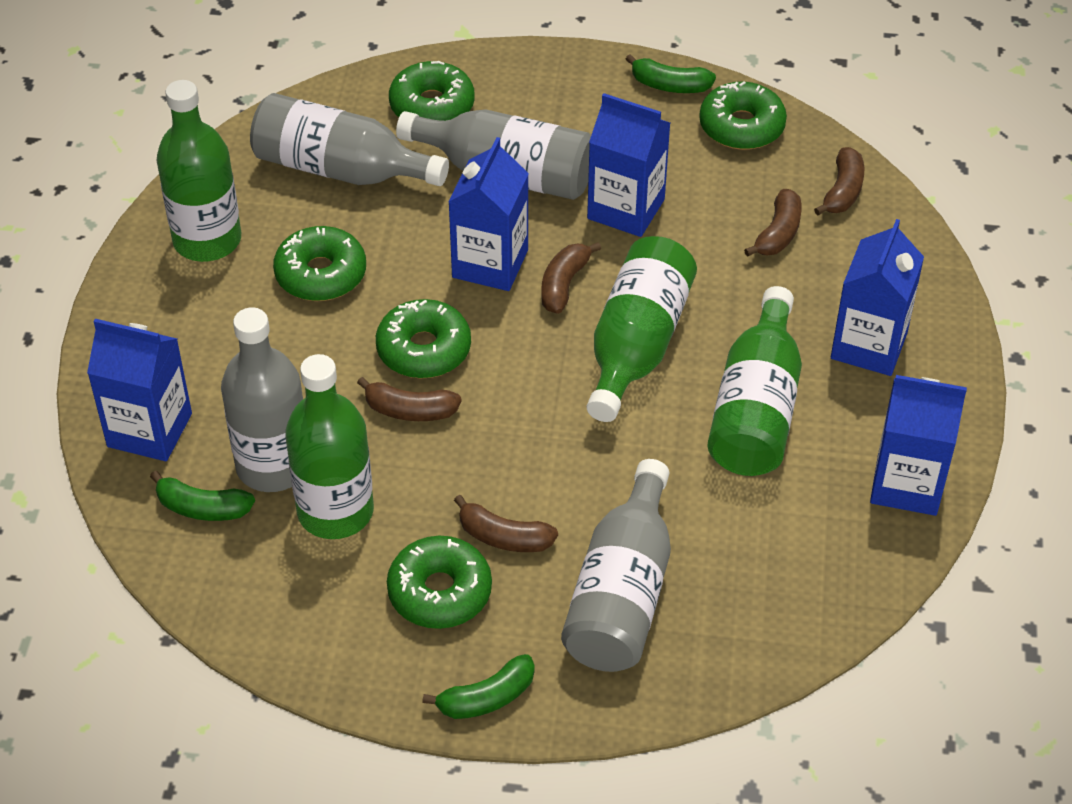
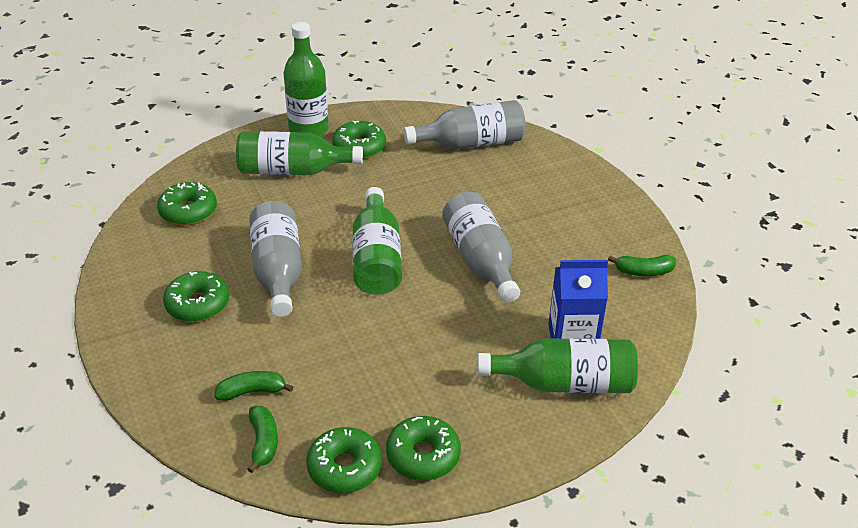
blue carton: [87,319,192,461] [448,137,529,291] [587,93,670,237] [831,219,924,376] [870,375,967,516] = 5 -> [548,260,608,339] = 1
brown banana: [357,377,462,421] [454,495,558,552] [541,242,601,314] [744,189,802,257] [814,147,864,215] = 5 -> none = 0
grey bottle: [221,307,303,492] [250,93,449,186] [396,109,591,200] [561,459,671,672] = 4 -> [249,201,302,317] [404,100,526,149] [442,192,520,303] = 3

